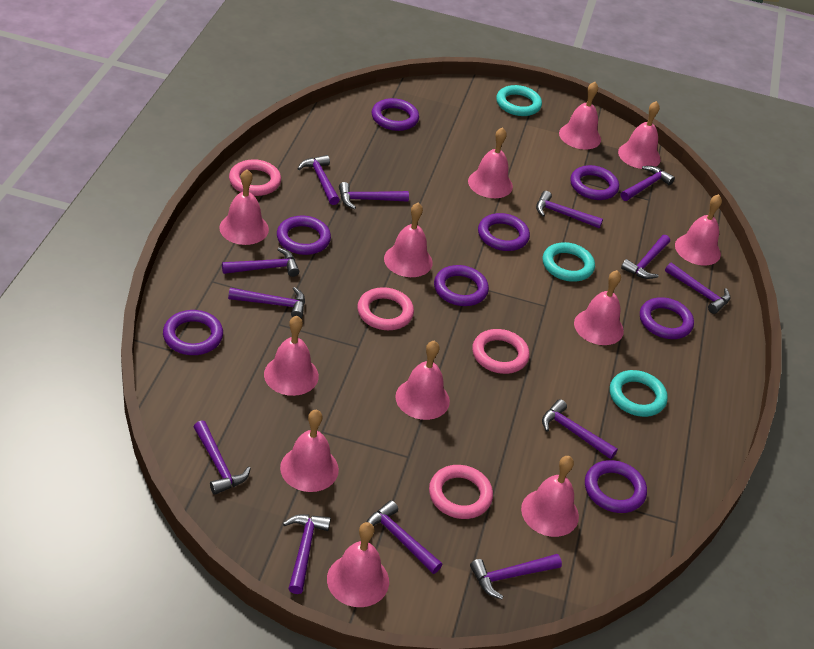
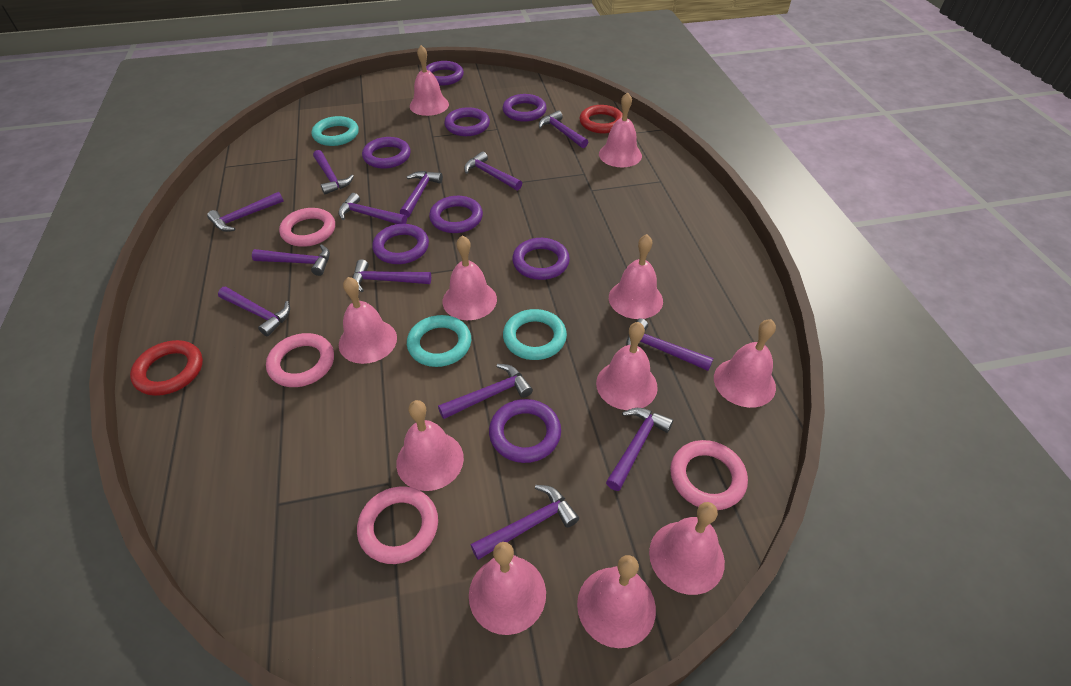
pink bell: [219,169,269,245] [264,316,319,396] [280,410,339,492] [327,522,389,607] [384,203,433,277] [395,341,450,420] [468,127,513,198] [521,456,579,537] [559,82,601,150] [574,270,624,345] [618,101,661,169] [675,194,722,265] = 12 -> [339,277,397,364] [396,400,464,491] [410,45,449,116] [443,235,497,320] [469,542,546,635] [577,555,656,648] [596,322,658,410] [599,92,642,167] [609,234,663,319] [649,502,725,595] [714,319,776,408] = 11
red ring: none = 0 -> [130,340,203,396] [580,105,623,133] = 2

